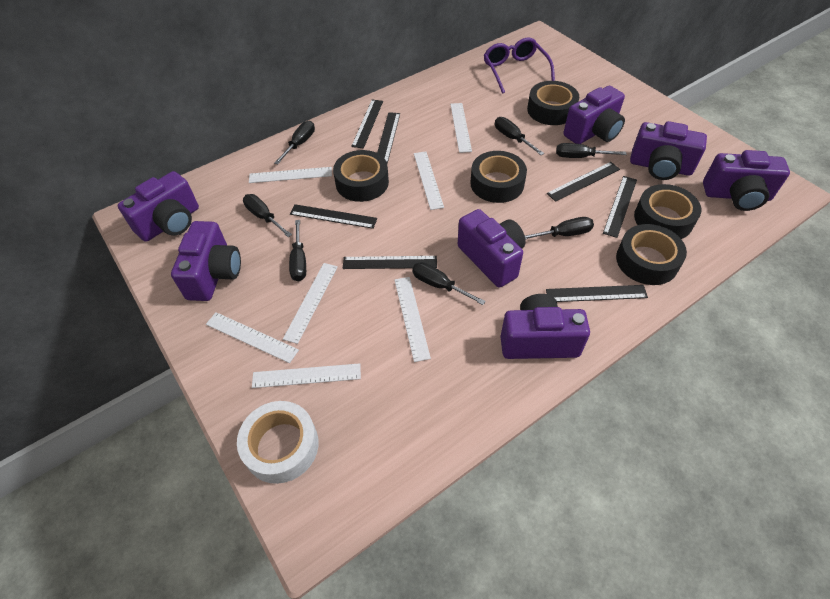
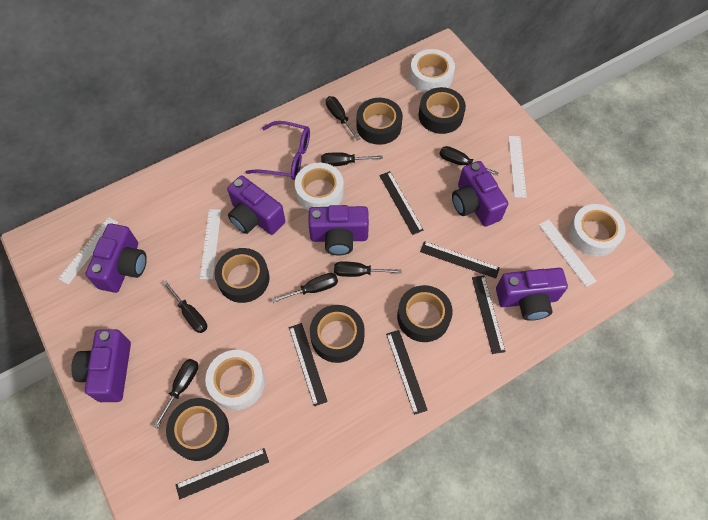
black ruler: [290,204,377,229] [343,256,437,269] [351,100,383,149] [377,112,400,164] [546,285,648,302] [547,162,620,202] [603,176,637,238] = 7 -> [176,448,269,499] [289,323,328,406] [379,171,424,235] [386,330,428,415] [420,241,500,279] [472,275,506,354] = 6
black tape: [333,150,389,202] [470,151,527,203] [527,81,579,125] [616,224,687,285] [634,184,701,239] = 5 -> [166,398,229,461] [214,248,270,303] [310,305,365,363] [356,98,403,145] [397,285,453,342] [418,87,466,134] = 6
purple camera: [118,171,199,242] [171,221,241,301] [458,209,526,287] [500,294,590,359] [563,86,625,144] [630,121,707,180] [703,150,790,211] = 7 -> [71,329,131,402] [85,223,147,293] [227,176,285,235] [308,205,369,255] [452,161,508,227] [496,268,568,321] = 6
white ruler: [206,312,299,363] [249,167,332,183] [252,363,361,388] [283,263,338,344] [394,277,431,362] [414,151,444,210] [450,103,472,153] = 7 -> [58,217,118,285] [200,209,221,279] [508,136,527,198] [539,220,597,287] = 4
white tape: [237,401,319,484] = 1 -> [205,350,265,410] [295,163,344,211] [410,49,455,93] [569,204,626,257] = 4

